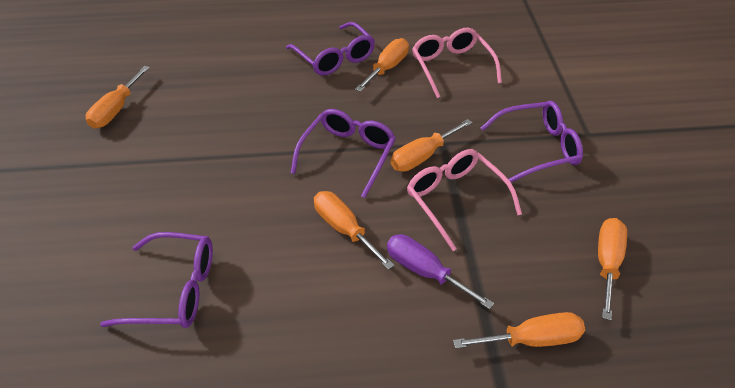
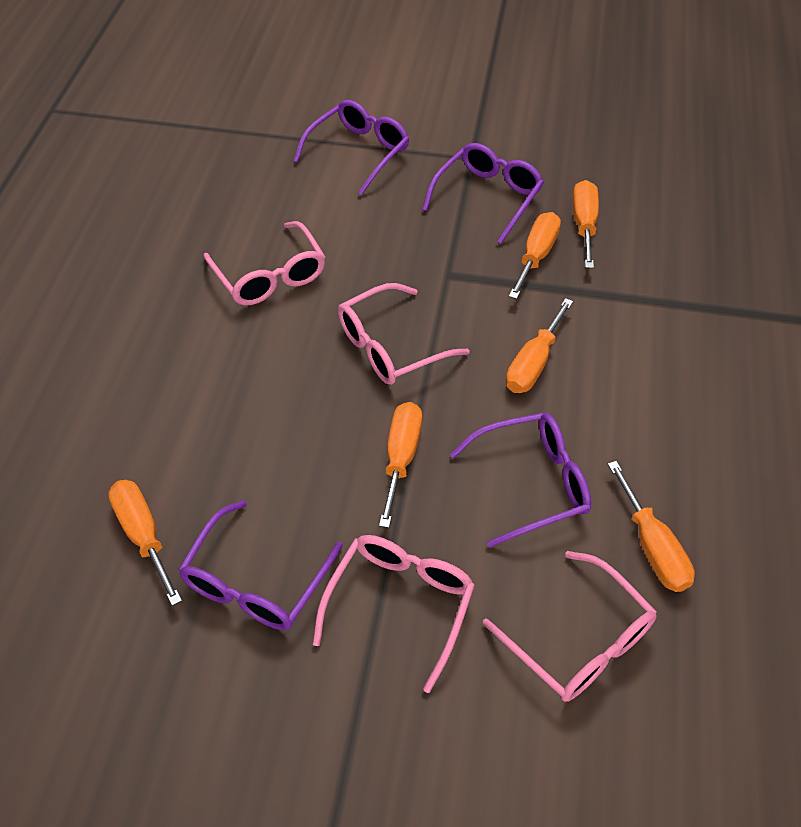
pink glasses: [407,149,522,251] [412,28,502,98] = 2 -> [204,221,325,306] [313,535,475,693] [338,283,470,385] [483,551,657,702] = 4
purple screwdriver: [387,234,494,309] = 1 -> none = 0

